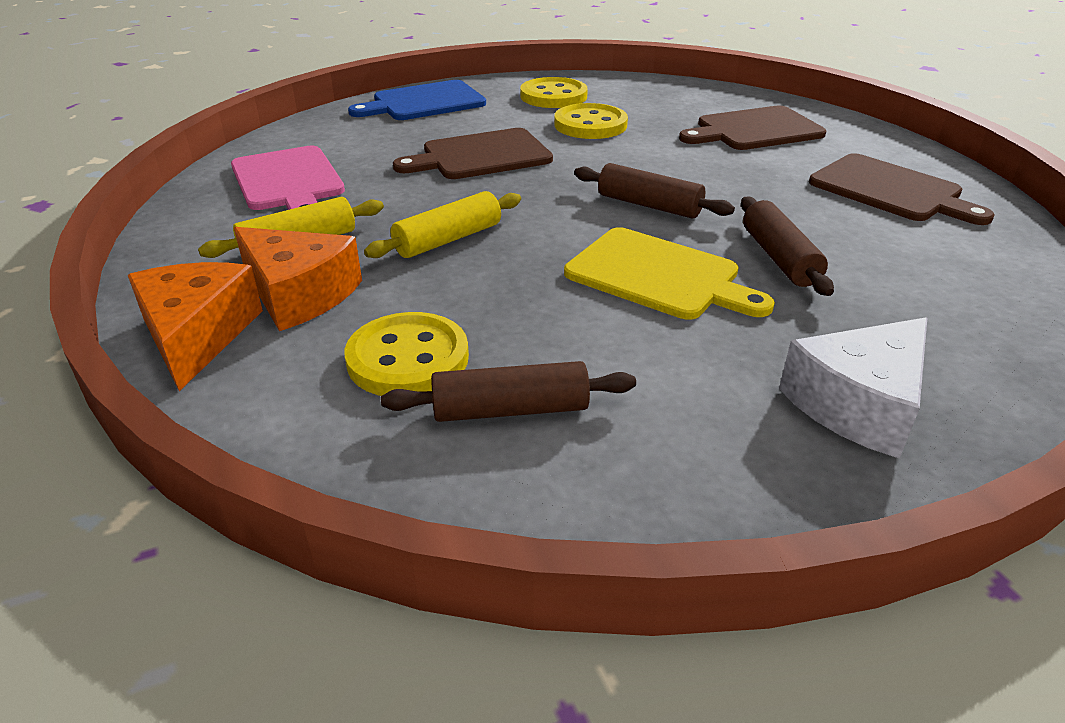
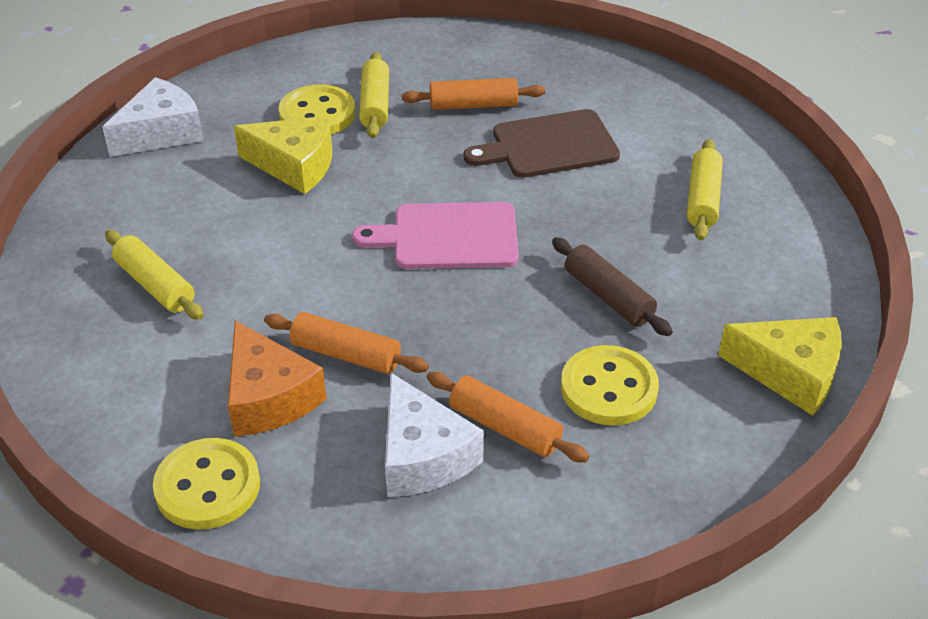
blue cutting board: [348,80,486,120] = 1 -> none = 0
brown cutting board: [393,128,553,179] [679,106,826,150] [809,153,995,225] = 3 -> [464,109,620,178] = 1
brown rolling pin: [381,361,636,422] [574,163,735,219] [741,196,834,296] = 3 -> [552,237,673,336] = 1
orange cheese: [128,262,263,391] [234,227,362,331] = 2 -> [228,320,327,437] = 1
orange rolling pin: none = 0 -> [264,312,429,374] [402,78,546,110] [427,372,589,462] = 3
white cheese: [779,317,927,459] = 1 -> [102,77,204,157] [385,373,484,497] = 2
yellow cheese: none = 0 -> [234,116,332,194] [718,317,842,416] = 2
yellow cutting board: [564,227,775,320] = 1 -> none = 0
yellow rolling pin: [198,197,384,258] [364,191,521,258] = 2 -> [105,230,204,320] [359,52,389,138] [687,139,723,240] = 3

